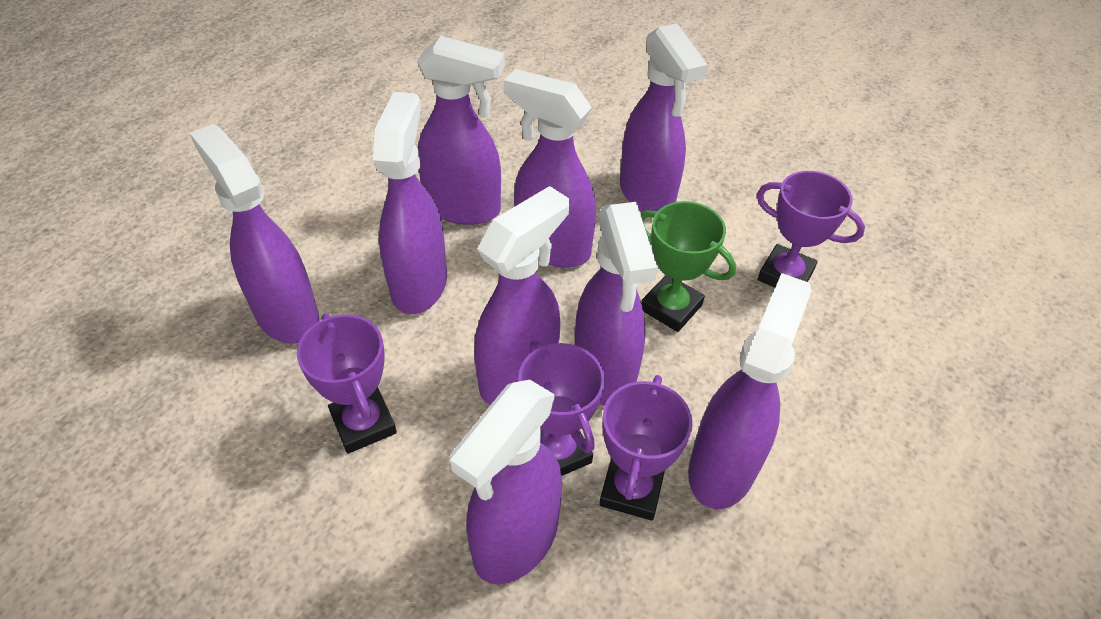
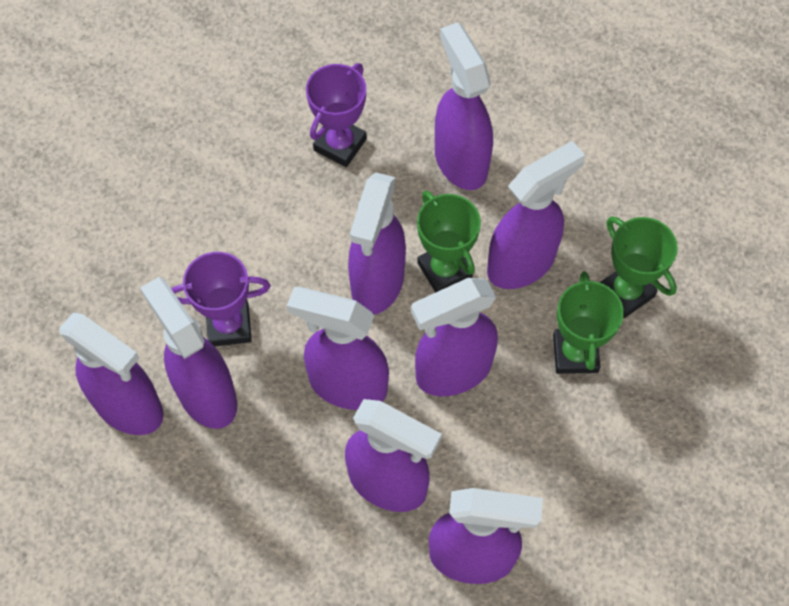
green trophy: [640,201,736,332] = 1 -> [417,191,481,293] [553,271,624,374] [600,217,678,318] = 3
purple trophy: [297,313,397,454] [518,341,605,476] [599,375,693,521] [757,171,865,288] = 4 -> [171,252,271,346] [306,63,367,167] = 2

